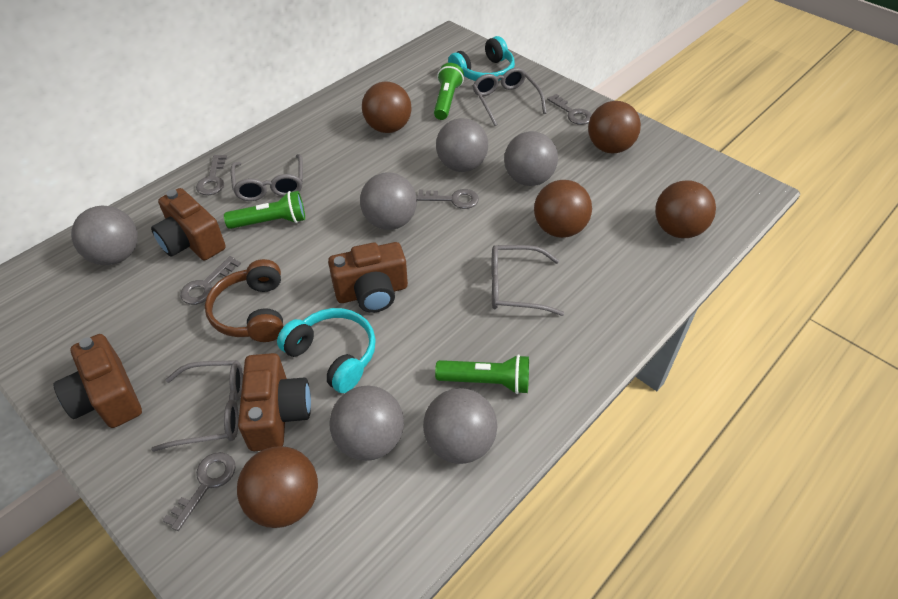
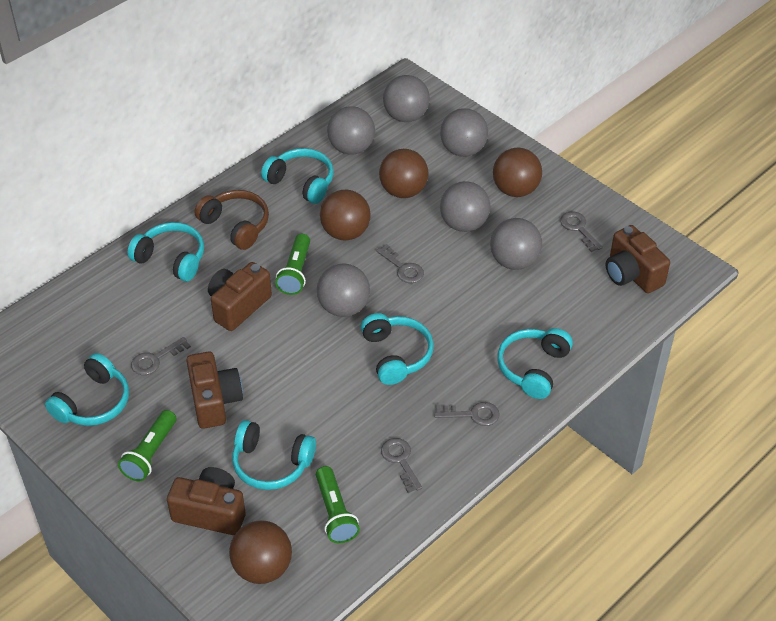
brown ball: [237,446,318,528] [362,81,412,133] [534,180,592,238] [588,101,641,153] [655,180,716,238] = 5 -> [229,520,292,584] [320,190,371,240] [379,149,428,198] [493,148,542,197] = 4
grey glasses: [151,360,243,452] [231,154,303,201] [473,68,547,126] [491,245,564,316] = 4 -> none = 0
turquoise headphones: [277,308,376,393] [448,36,515,81] = 2 -> [45,353,129,426] [127,222,204,282] [232,420,316,490] [261,148,334,204] [361,313,434,385] [497,328,573,399] = 6

